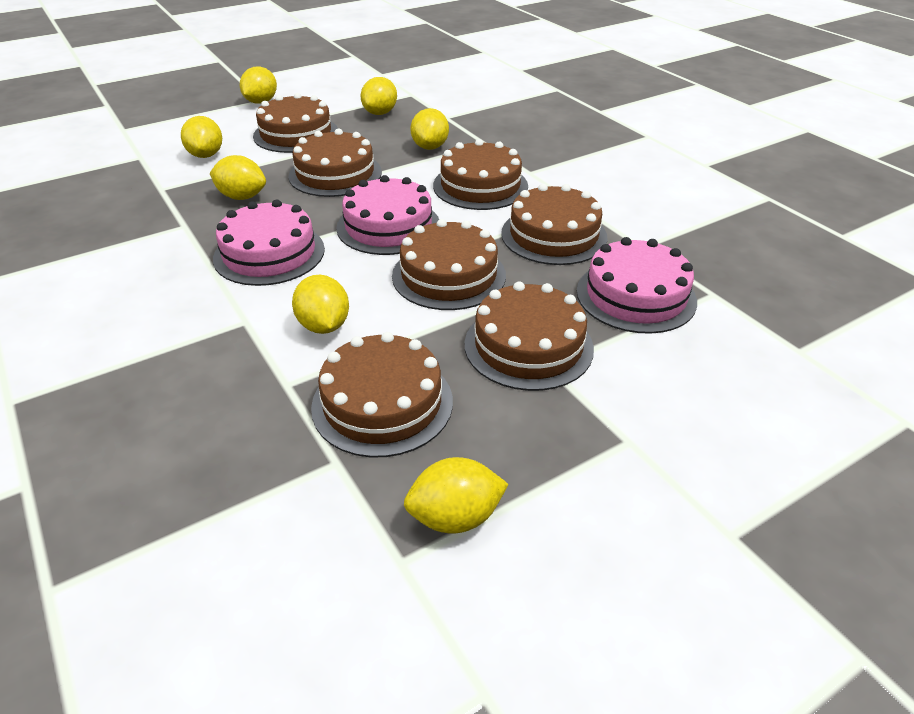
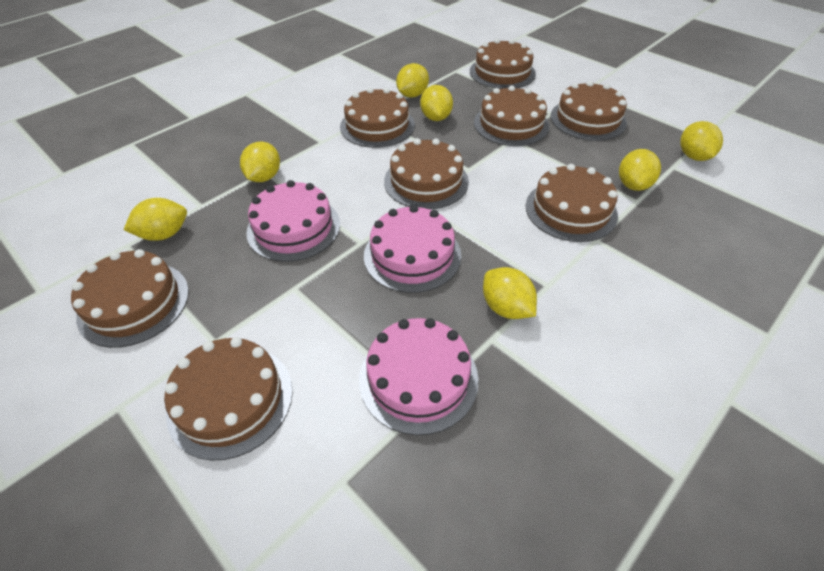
brown cake: [253,93,338,153] [288,129,382,197] [311,332,453,457] [392,219,506,310] [433,139,528,210] [465,281,594,391] [501,184,608,265] = 7 -> [71,249,189,348] [164,337,293,461] [340,88,415,148] [384,138,469,209] [470,39,536,89] [474,86,550,146] [526,164,618,242] [551,81,627,141] = 8

